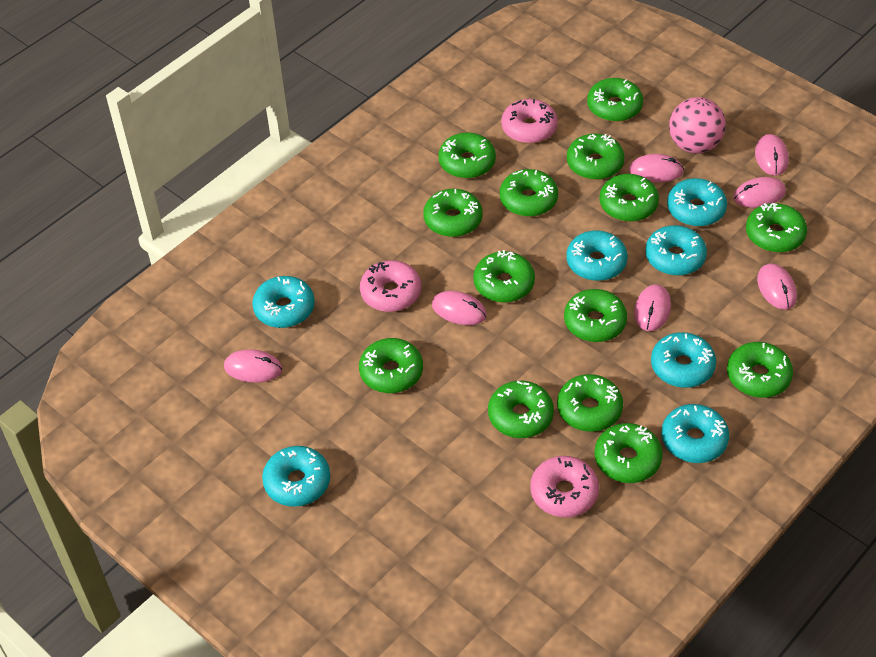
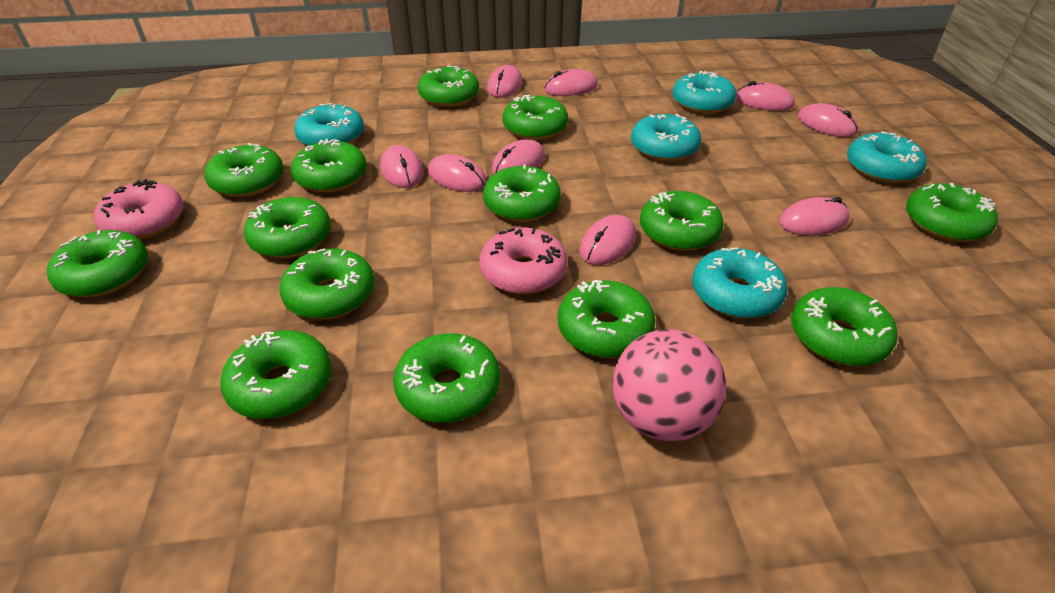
pink donut: [360,260,421,312] [501,99,558,144] [530,456,599,517] = 3 -> [94,179,184,239] [479,228,568,294] = 2
pink mouse: [224,349,282,383] [432,291,487,325] [629,154,684,182] [634,284,671,331] [733,177,786,208] [755,134,789,176] [757,264,797,310] = 7 -> [380,145,423,188] [428,154,487,192] [487,65,522,97] [492,139,545,174] [544,69,598,96] [579,215,636,265] [736,81,795,111] [779,197,849,236] [797,103,858,137] = 9
turquoise donut: [252,276,315,328] [262,446,330,507] [566,230,628,281] [645,225,707,276] [651,332,716,388] [662,404,729,463] [667,178,727,227] = 7 -> [294,103,364,146] [631,114,701,161] [672,71,736,114] [692,247,788,319] [847,131,927,183] = 5

